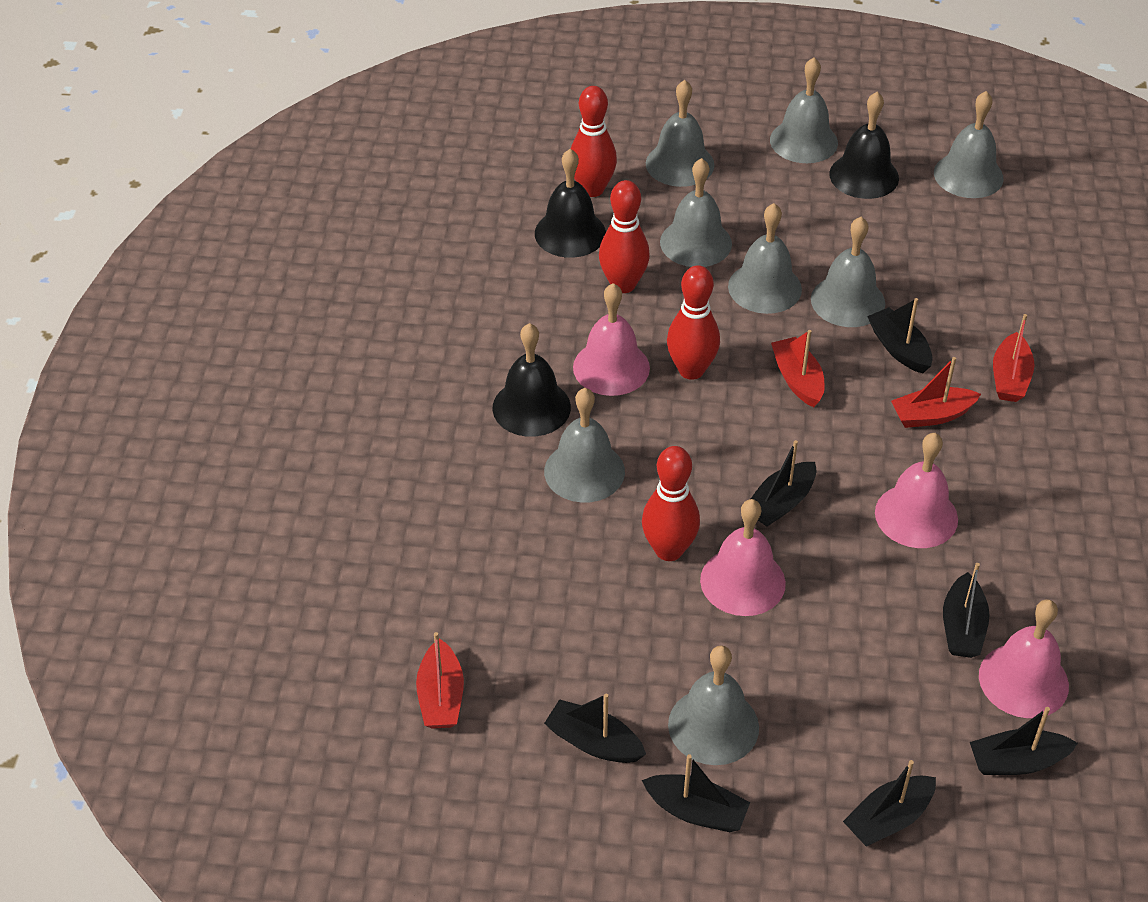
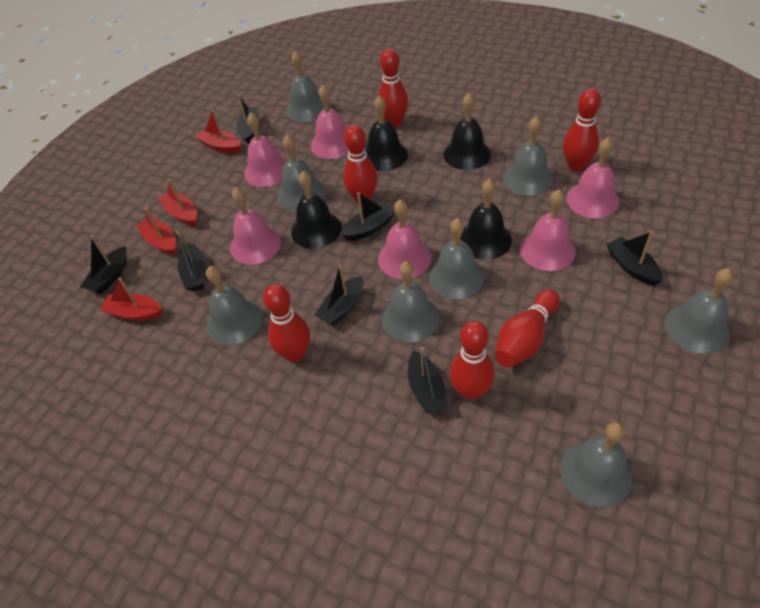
black bell: [492,323,571,437] [535,149,606,258] [829,92,899,199] = 3 -> [291,171,342,248] [365,96,408,171] [444,93,491,170] [460,179,512,260] = 4
pink bell: [573,283,650,396] [700,499,786,616] [875,433,958,548] [979,599,1069,718] = 4 -> [230,187,281,264] [244,112,286,187] [311,85,348,159] [378,199,431,279] [520,190,576,271] [566,138,620,218] = 6
red bowling pin: [571,86,617,197] [599,180,650,293] [642,446,700,561] [667,265,720,380] = 4 -> [263,284,310,362] [343,125,378,204] [378,49,408,127] [449,321,495,401] [495,289,560,367] [563,89,601,171] = 6

